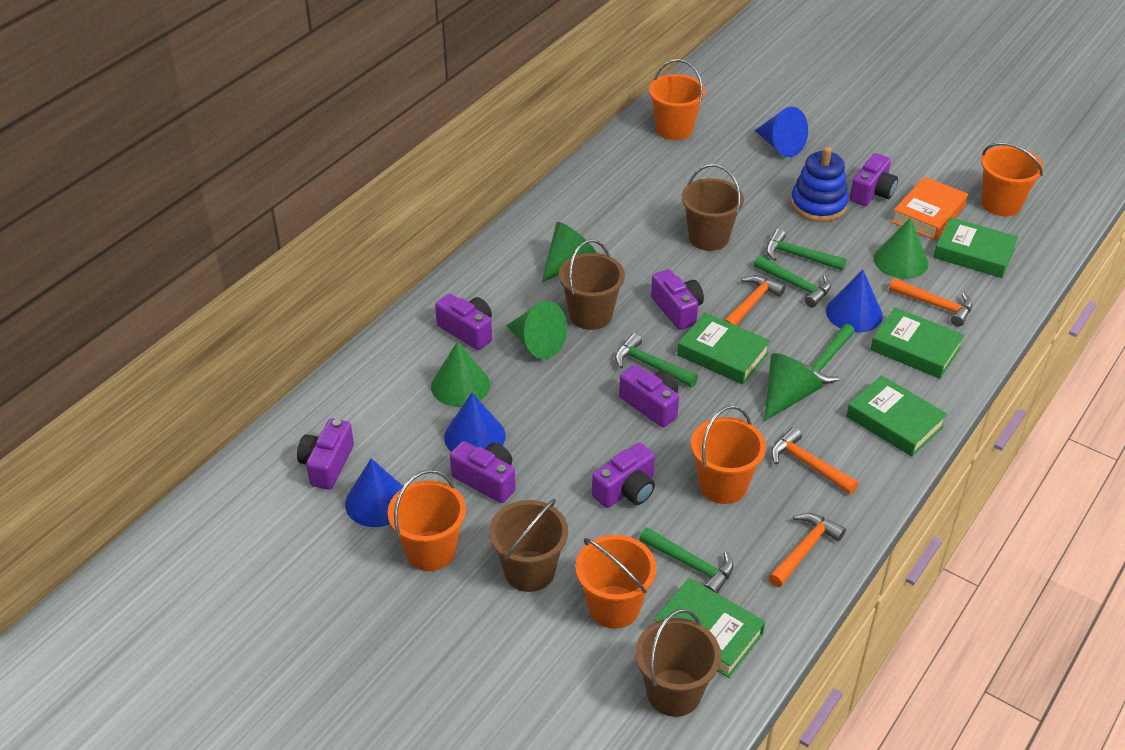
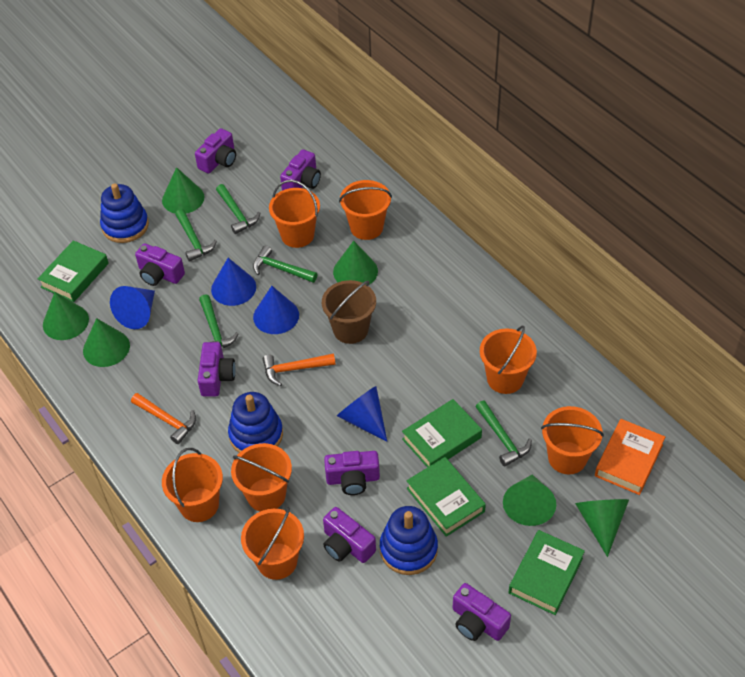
blue stacking toy: [791,147,849,222] = 1 -> [100,183,149,243] [228,392,283,453] [380,506,438,575] = 3
brown bucket: [489,499,568,592] [559,239,625,330] [635,609,721,717] [682,164,744,251] = 4 -> [322,280,376,344] = 1
green book: [654,578,765,678] [677,313,770,384] [846,375,947,457] [870,307,964,379] [933,217,1018,278] = 5 -> [38,240,109,302] [402,399,482,467] [407,457,486,537] [509,530,585,615] = 4
green cone: [431,341,490,407] [507,301,567,359] [542,222,597,282] [764,353,823,421] [874,217,928,279] = 5 -> [43,292,89,340] [83,318,130,367] [162,167,204,214] [333,241,378,285] [503,474,556,526] [575,499,629,557] = 6
orange bucket: [388,470,466,571] [575,535,656,629] [649,59,706,140] [691,405,766,504] [981,143,1044,216] = 5 -> [162,448,223,522] [231,443,292,511] [241,508,304,580] [269,180,320,248] [339,180,392,240] [480,326,537,394] [541,406,604,474] = 7
orange hammer: [724,275,786,326] [769,513,846,587] [771,427,859,494] [889,278,972,327] = 4 -> [131,393,196,444] [263,353,336,386] = 2

